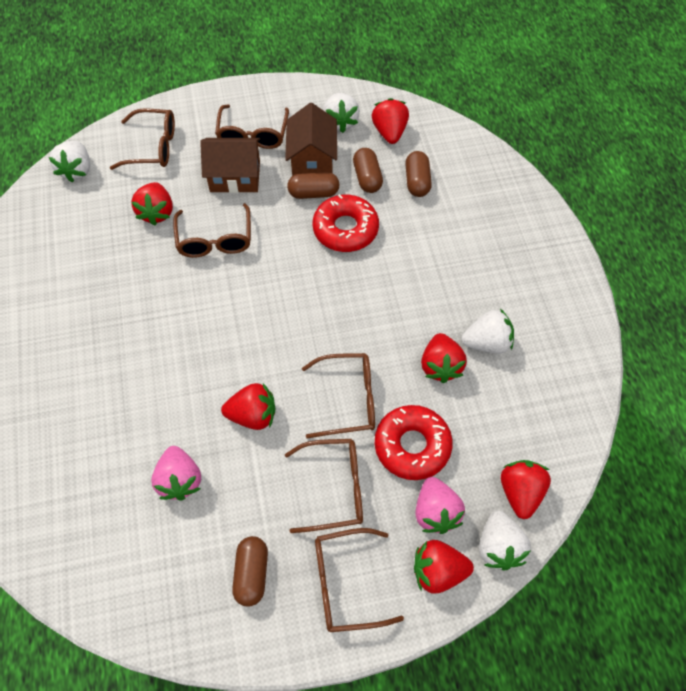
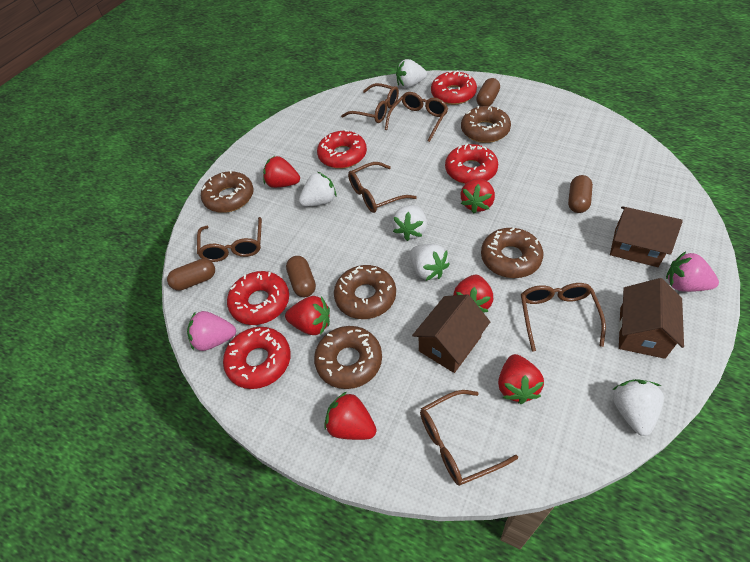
brown donut: none = 0 -> [201,170,254,213] [314,326,382,389] [334,265,396,319] [461,106,511,143] [481,228,543,278] = 5
brown house: [200,138,260,193] [285,103,337,176] = 2 -> [412,294,490,373] [610,206,683,267] [618,278,684,359] = 3
red donut: [313,194,379,252] [375,405,453,480] = 2 -> [223,327,291,389] [227,271,289,325] [317,129,367,169] [431,71,477,105] [445,144,498,184] = 5
white strawberry: [48,141,90,183] [323,93,360,133] [462,309,514,353] [479,510,531,571] = 4 -> [299,172,336,206] [392,205,427,241] [396,59,427,88] [410,244,450,281] [612,379,664,436] = 5

